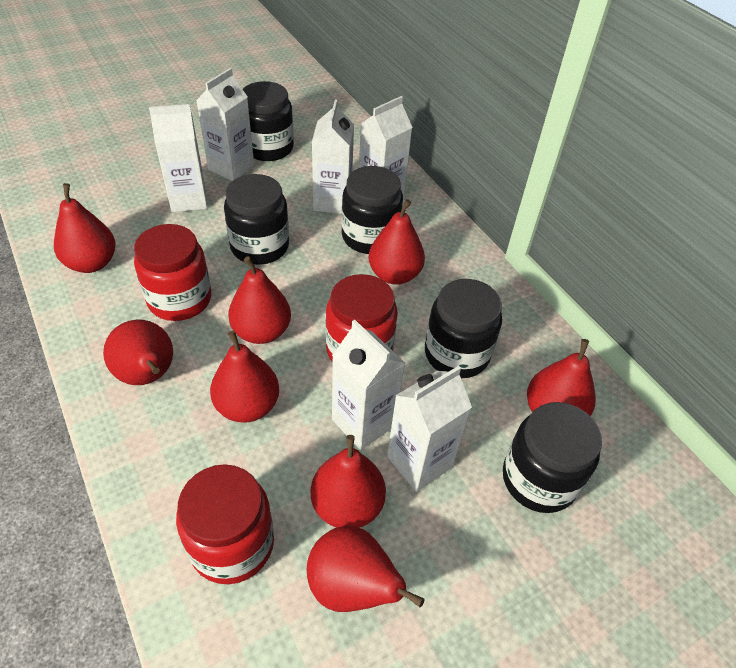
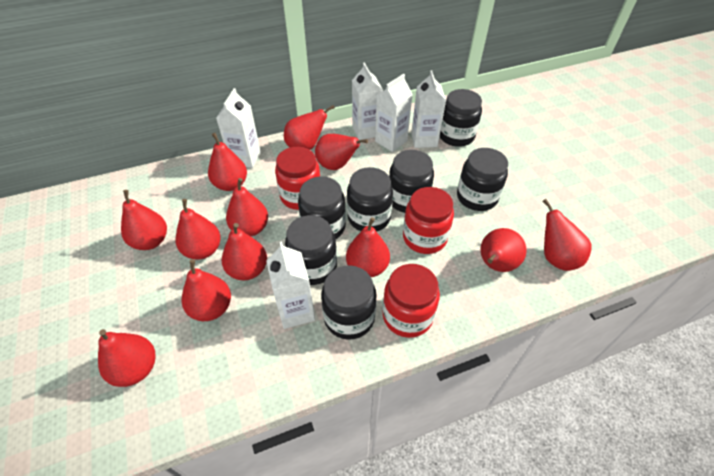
black jar: [224,174,289,265] [243,81,294,161] [341,166,403,254] [425,279,502,378] [503,402,602,513] = 5 -> [285,215,337,285] [298,177,346,239] [321,265,377,340] [347,167,393,232] [389,150,434,213] [440,89,482,147] [457,148,508,211] = 7
red pear: [54,183,116,273] [103,320,173,385] [210,330,279,423] [228,256,291,344] [306,526,425,612] [311,435,386,528] [368,199,425,285] [527,339,596,416] = 8 -> [98,329,155,387] [121,190,167,250] [176,199,221,260] [182,259,231,321] [208,133,247,191] [222,223,267,280] [226,178,268,236] [284,105,335,150] [315,134,368,170] [346,217,390,277] [480,228,527,272] [542,199,592,271] = 12
white carton: [149,104,207,212] [196,68,254,181] [312,100,354,214] [332,320,405,450] [359,96,413,196] [387,366,472,492] = 6 -> [216,88,261,168] [266,241,315,329] [352,63,383,140] [375,74,413,152] [411,71,446,148] = 5

